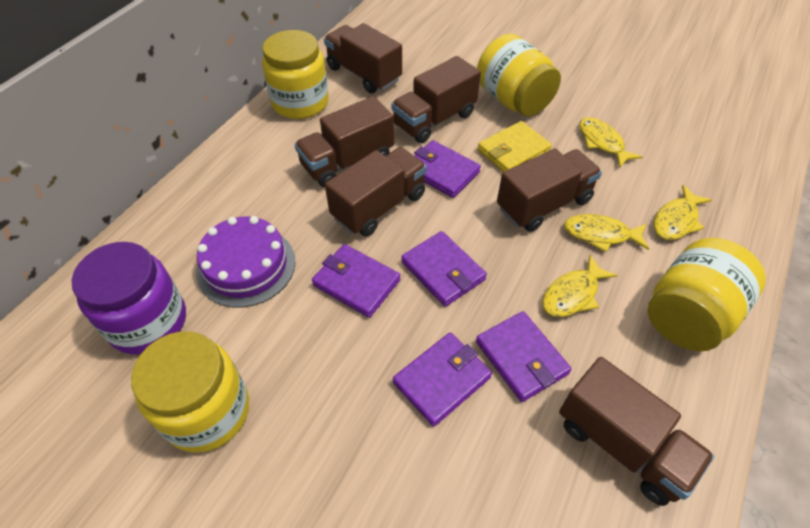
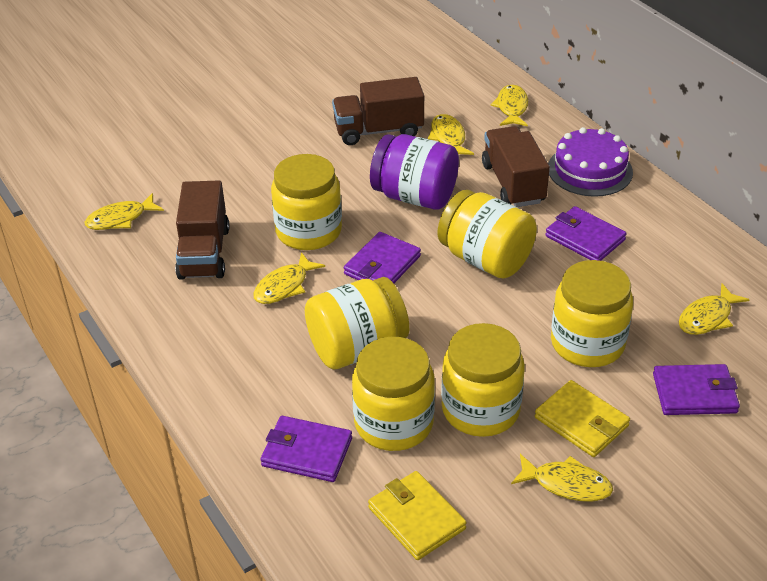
brown truck: [294,96,394,187] [324,23,402,93] [325,147,427,237] [391,56,481,143] [497,148,602,232] [559,357,714,506] = 6 -> [175,181,230,280] [332,77,424,145] [482,126,550,207] = 3
purple wallet: [312,244,400,318] [393,332,492,426] [401,231,487,307] [414,140,481,198] [476,311,571,402] = 5 -> [260,416,352,482] [344,232,421,283] [545,206,627,261] [653,364,740,415] = 4
yellow fish: [542,255,618,317] [564,214,649,252] [579,117,642,168] [654,185,712,240] = 4 -> [85,193,164,230] [253,252,325,304] [428,114,474,155] [491,85,528,126] [511,454,613,502] [679,283,749,335] = 6
yellow jar: [131,331,249,453] [262,30,329,119] [477,34,561,117] [648,238,766,351] = 4 -> [271,154,342,250] [305,277,409,369] [352,337,435,451] [438,190,537,279] [441,323,525,437] [551,260,633,367] = 6
yellow wallet: [478,121,552,172] = 1 -> [368,471,467,560] [535,380,630,457] = 2

